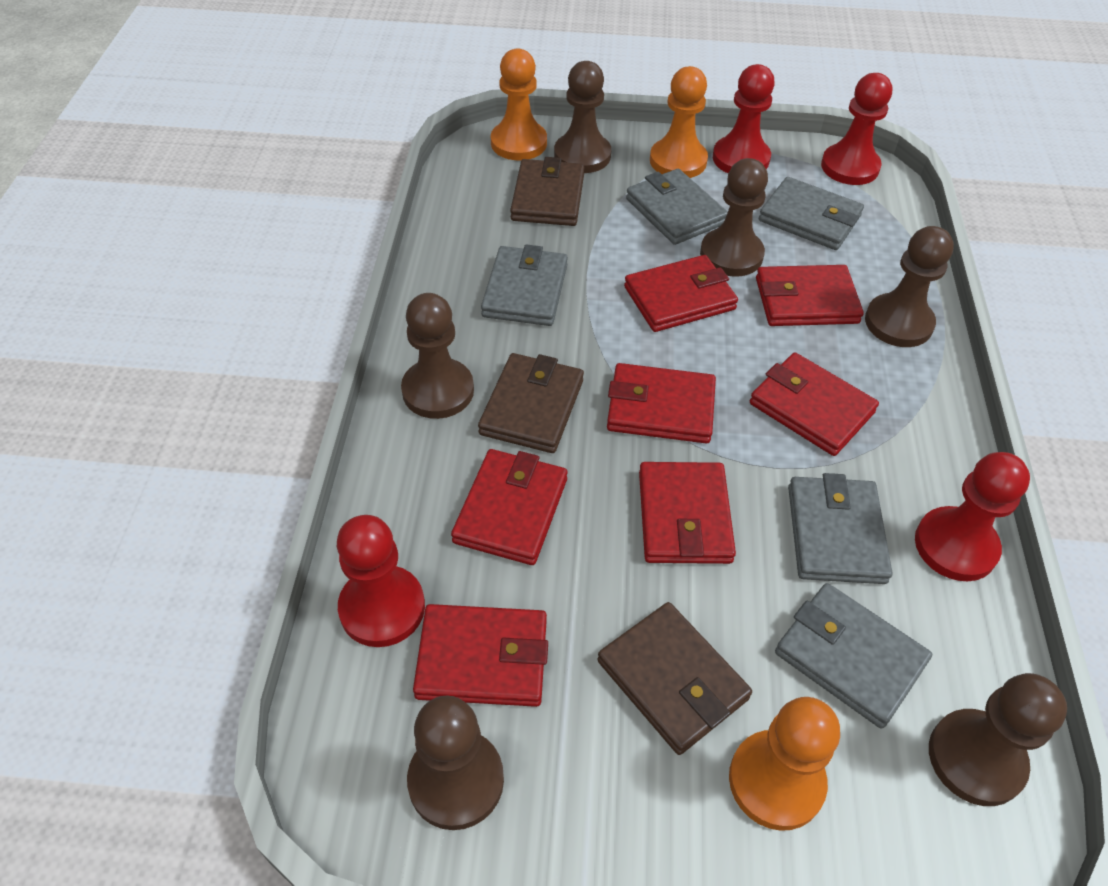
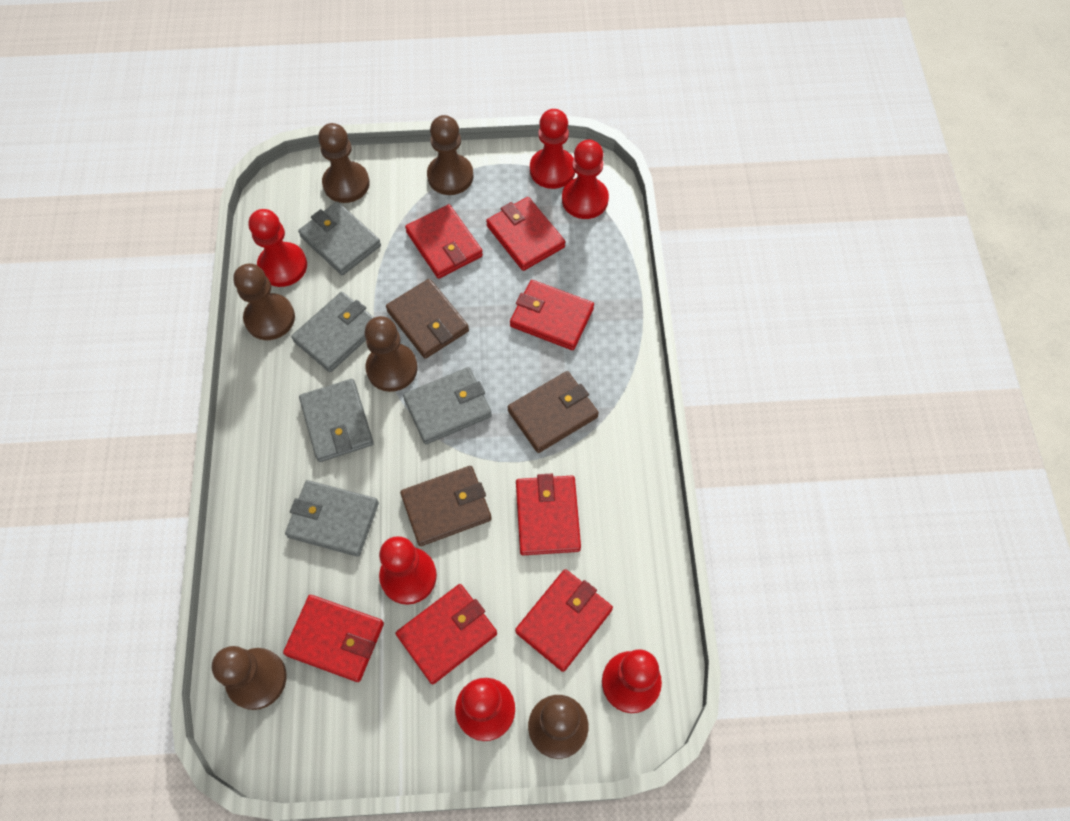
orange pawn: [491,48,547,160] [650,66,708,178] [729,697,840,831] = 3 -> none = 0
red pawn: [337,515,425,647] [713,64,775,173] [821,73,892,185] [915,452,1030,581] = 4 -> [249,209,307,287] [379,536,437,605] [455,678,515,741] [530,109,575,189] [562,140,609,219] [602,649,662,713] = 6

